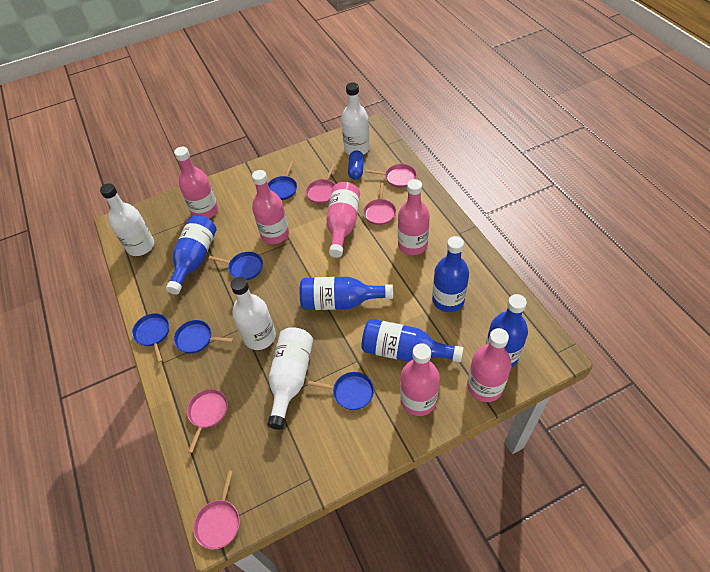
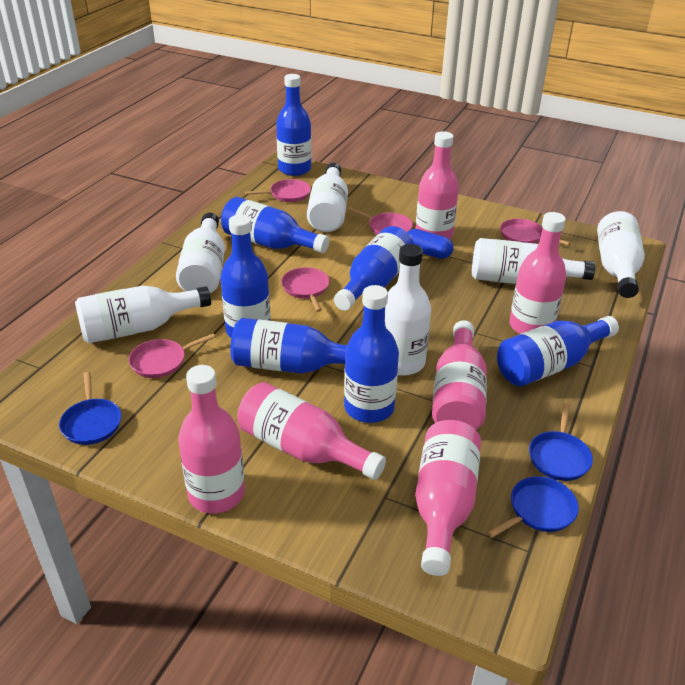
blue bottle: [166,215,216,295] [300,277,393,310] [361,319,463,362] [432,236,469,312] [485,294,528,368] = 5 -> [220,214,271,338] [221,197,330,253] [230,318,347,374] [276,74,311,176] [334,226,414,311] [344,285,399,423] [497,316,619,386] = 7
blue pan: [132,313,169,363] [174,320,233,354] [208,252,263,280] [268,161,297,200] [308,372,374,410] = 5 -> [59,372,121,445] [487,476,579,538] [529,403,593,481] = 3
white bottle: [100,183,154,256] [231,277,276,350] [267,327,313,430] [341,82,370,155] = 4 -> [75,286,211,343] [176,213,225,293] [307,163,348,232] [385,244,431,376] [472,238,595,284] [597,211,645,298] = 6

